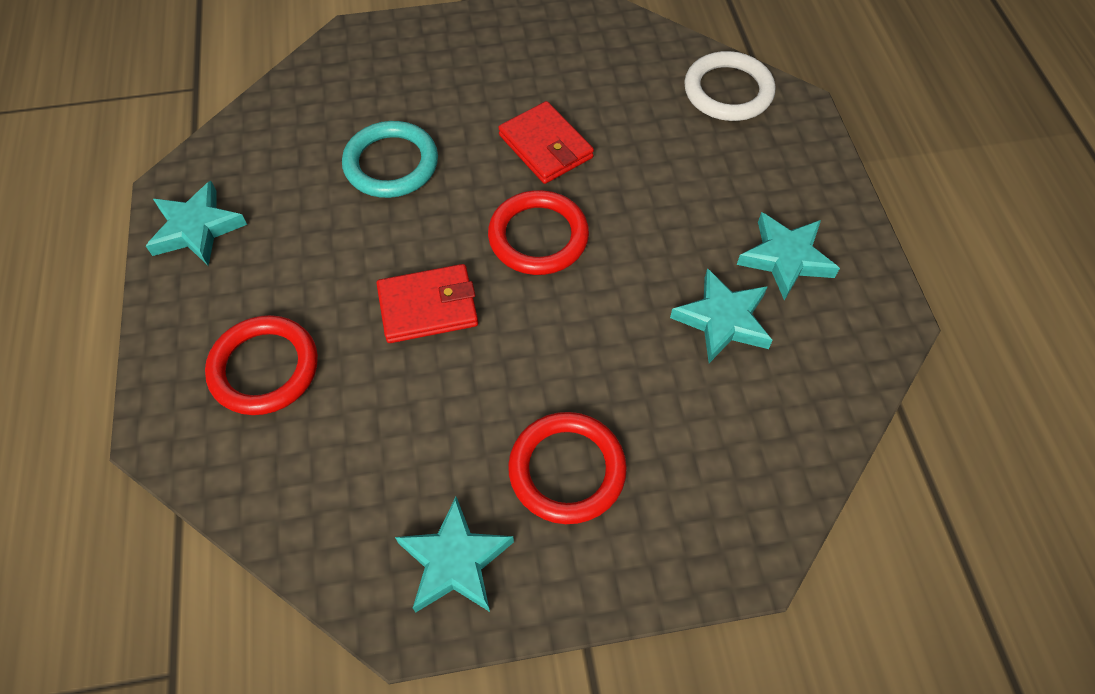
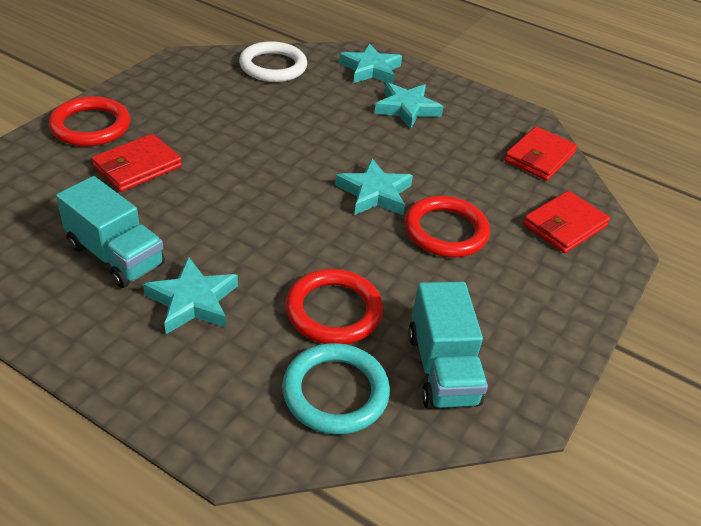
red wallet: [376,264,478,343] [498,101,594,184] = 2 -> [92,134,182,192] [504,126,577,181] [523,191,610,253] = 3
turquoise truck: none = 0 -> [56,176,165,288] [408,282,488,409] = 2

